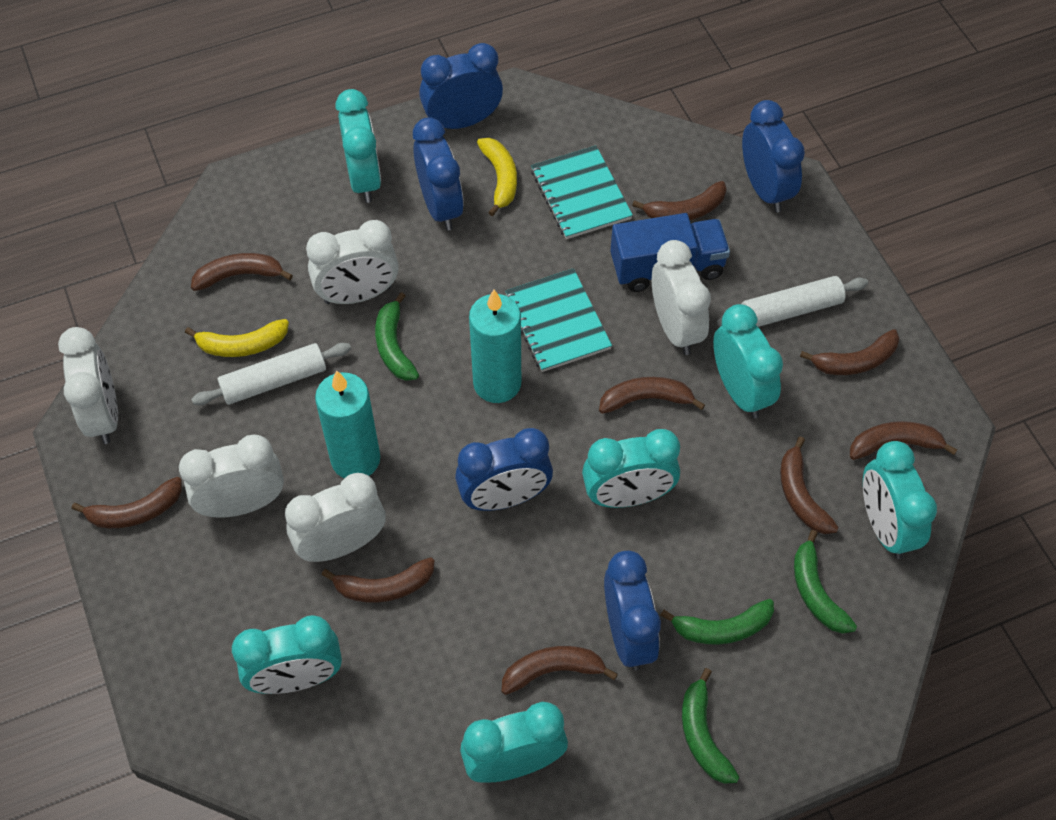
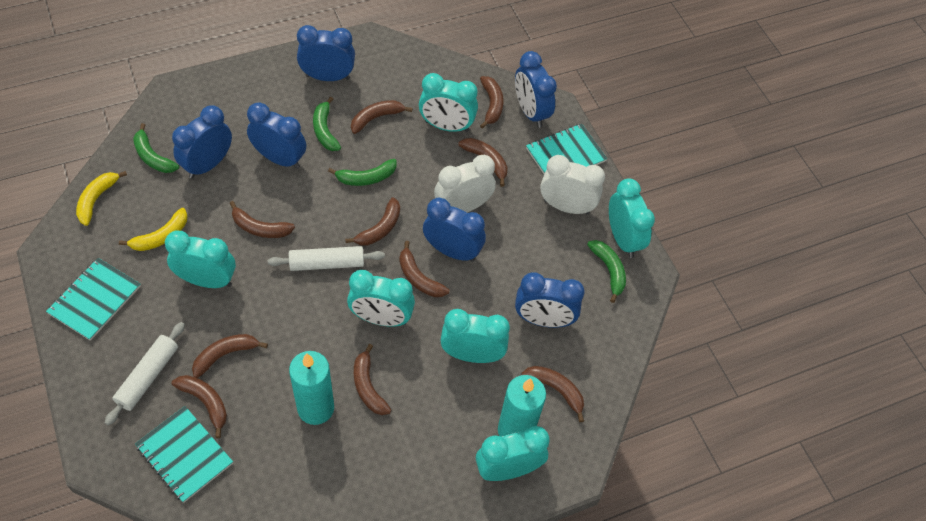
blue clock: [413,117,464,231] [419,43,503,129] [455,428,553,511] [604,551,661,671] [742,100,805,212] = 5 -> [172,105,232,179] [247,102,306,169] [297,25,355,81] [423,198,486,262] [515,51,557,128] [515,272,585,328] = 6
blue truck: [610,213,730,292] = 1 -> none = 0
brown banana: [72,477,182,528] [191,253,293,291] [321,557,435,603] [502,646,618,695] [599,377,705,414] [632,181,726,220] [780,436,839,534] [800,329,899,375] [850,421,957,460] = 9 -> [172,375,227,438] [192,334,268,378] [230,201,295,238] [345,197,400,246] [351,100,413,134] [354,344,391,415] [399,241,449,297] [458,138,508,187] [480,76,503,129] [521,366,584,422] = 10
turquoise notebook: [505,268,612,372] [531,146,633,239] = 2 -> [46,258,141,341] [135,406,233,503] [526,124,607,174] = 3
white clock: [58,327,118,444] [179,435,284,518] [285,473,385,562] [306,220,399,304] [652,240,711,355] = 5 -> [434,155,496,213] [540,155,605,214] = 2

